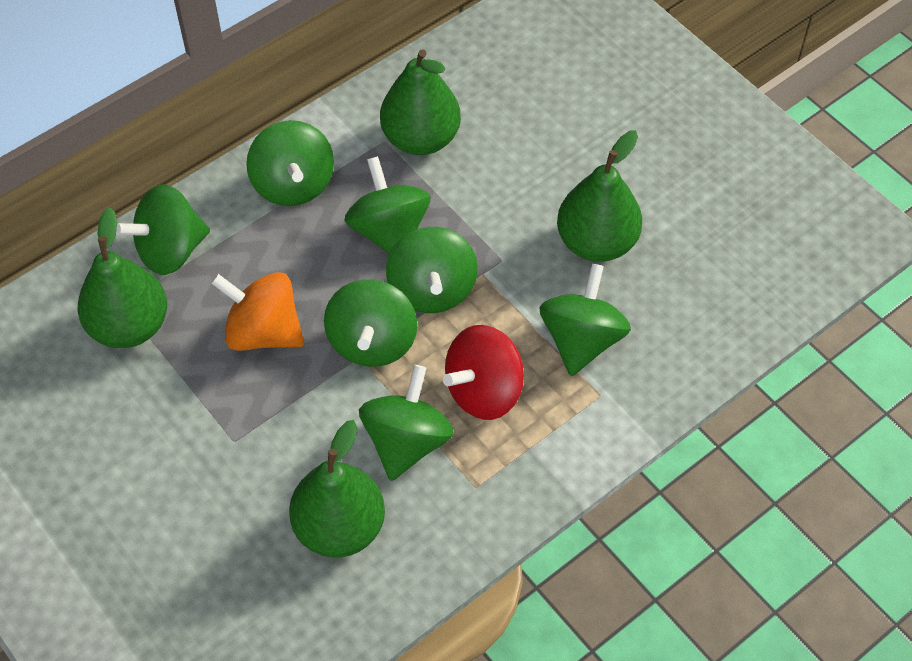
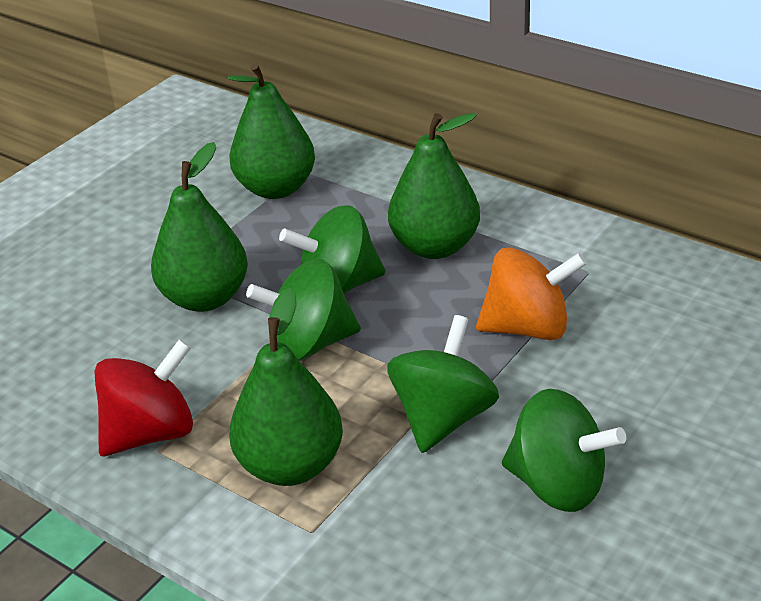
green spinning top: [116,185,210,275] [246,120,334,206] [324,279,417,367] [345,156,430,254] [359,365,454,481] [386,227,478,313] [540,263,631,376] = 7 -> [246,259,361,361] [279,205,385,294] [387,315,499,453] [502,389,626,512] = 4

